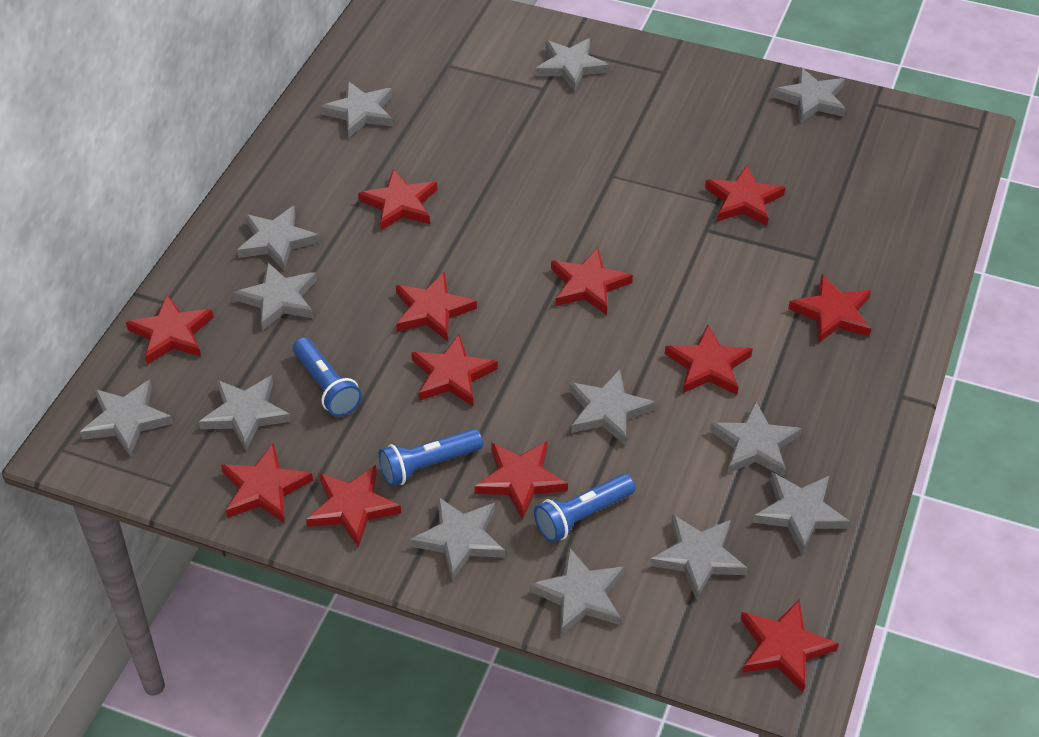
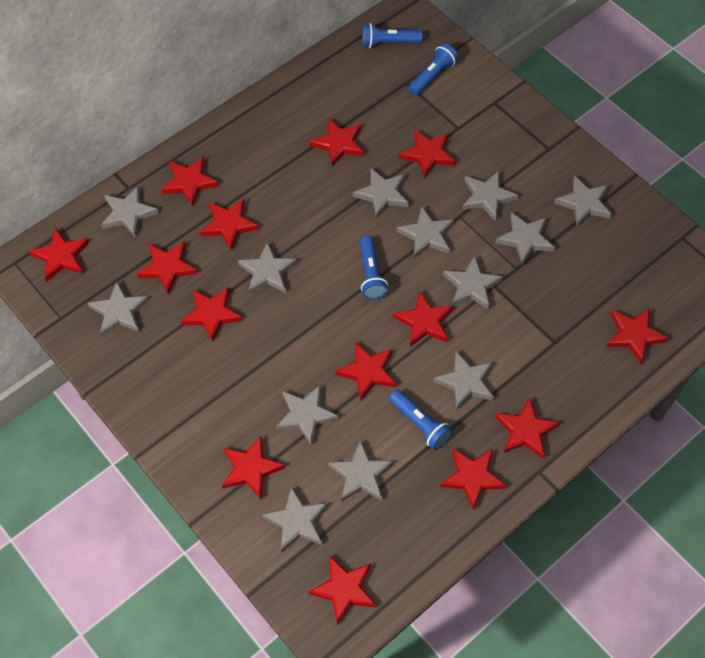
blue flashlight: [293,337,362,417] [379,429,483,486] [534,474,635,543] = 3 -> [360,236,388,300] [362,23,422,48] [389,390,453,450] [408,43,458,96] = 4
red star: [126,294,214,365] [221,443,313,523] [306,465,401,548] [358,169,437,231] [396,272,477,341] [411,334,498,406] [475,441,568,520] [551,248,633,315] [665,325,753,395] [705,165,785,226] [740,599,839,693] [788,275,871,343] = 12 -> [29,228,89,282] [137,241,198,294] [161,157,219,206] [181,287,243,342] [200,199,259,251] [222,436,285,499] [308,556,376,625] [310,118,364,167] [335,342,396,401] [393,292,453,347] [399,129,455,179] [440,448,507,511] [495,398,560,459] [606,308,669,364] = 14

